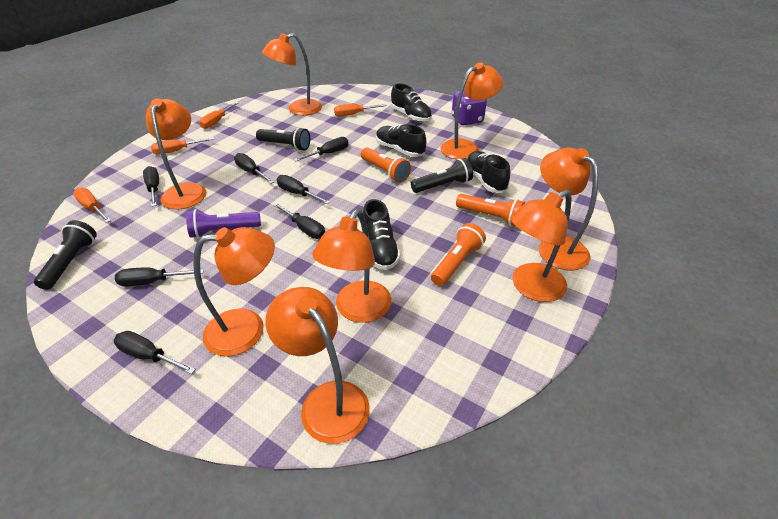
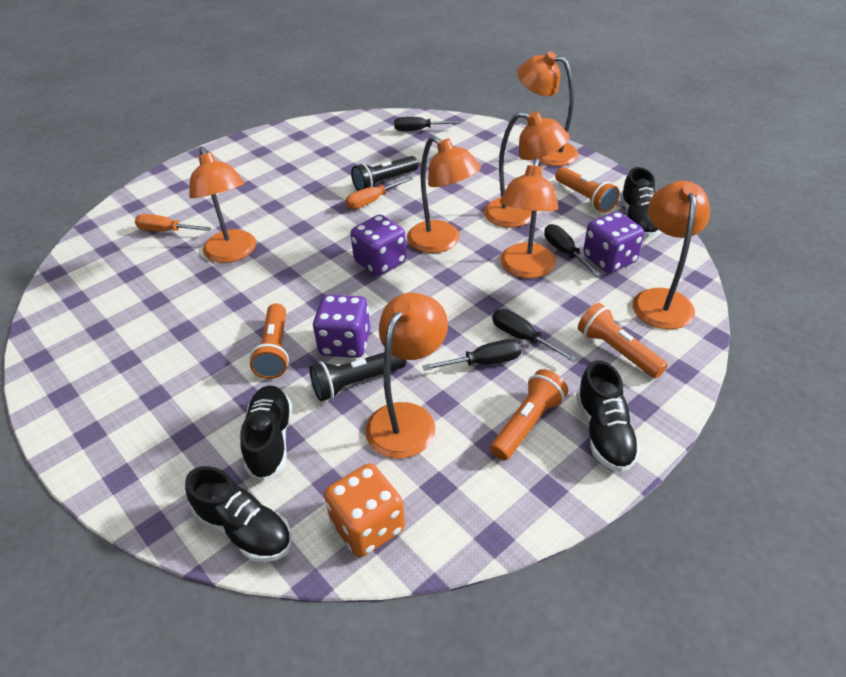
black flashlight: [34,220,97,290] [256,127,310,151] [411,158,473,193] = 3 -> [309,353,406,401] [351,156,418,191] = 2
black screwdriver: [114,331,196,374] [115,268,204,287] [143,166,159,206] [234,153,274,184] [273,203,325,239] [277,175,330,204] [294,137,349,161] = 7 -> [394,117,461,131] [422,339,522,371] [492,309,577,362] [544,224,601,277] = 4
orange dice: none = 0 -> [324,463,405,557] = 1
orange flashlight: [361,148,411,183] [431,223,486,286] [456,194,525,227] = 3 -> [249,303,289,379] [490,369,568,461] [555,167,619,213] [578,303,668,379] = 4
orange lamp: [146,98,206,209] [193,227,275,356] [262,33,322,115] [265,287,370,444] [312,209,391,323] [440,62,503,159] [510,189,572,302] [539,148,598,271] = 8 -> [189,147,256,263] [365,293,448,459] [407,136,481,253] [484,111,570,228] [500,158,558,278] [517,52,579,166] [633,181,710,329] = 7
orange screwdriver: [73,188,111,223] [151,137,214,155] [199,102,239,129] [334,104,387,116] = 4 -> [135,214,211,232] [345,177,413,209] = 2
purple dice: [452,90,487,125] = 1 -> [313,294,370,358] [350,215,407,276] [583,211,644,273] = 3
purple flashlight: [186,209,261,238] = 1 -> none = 0

